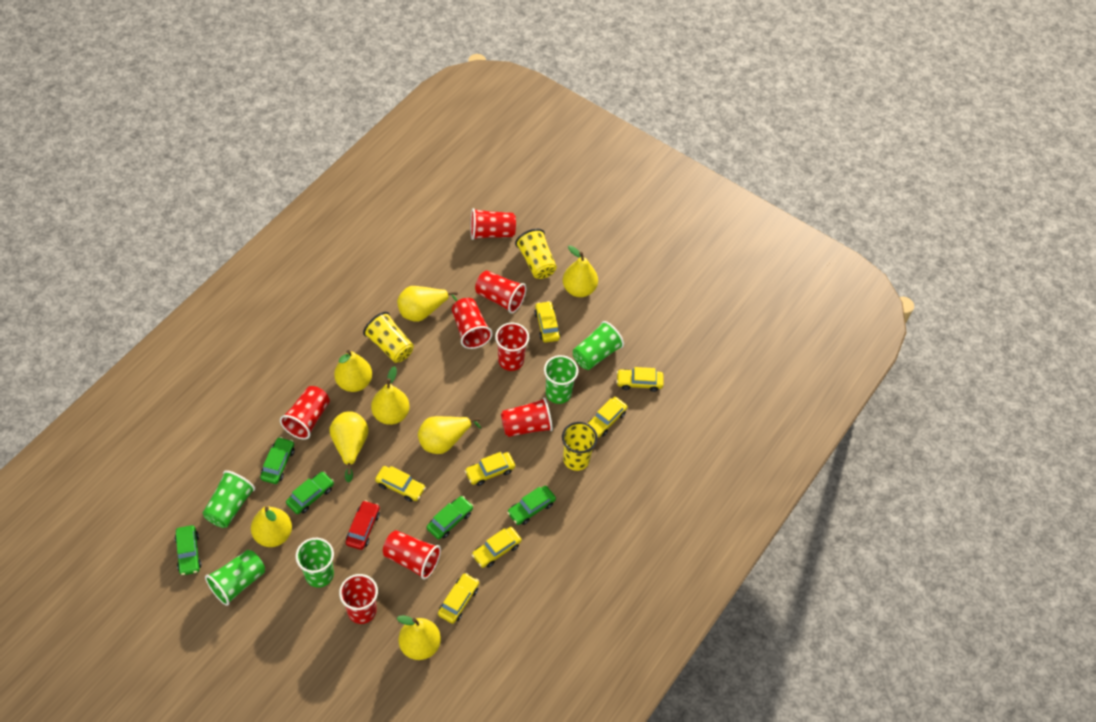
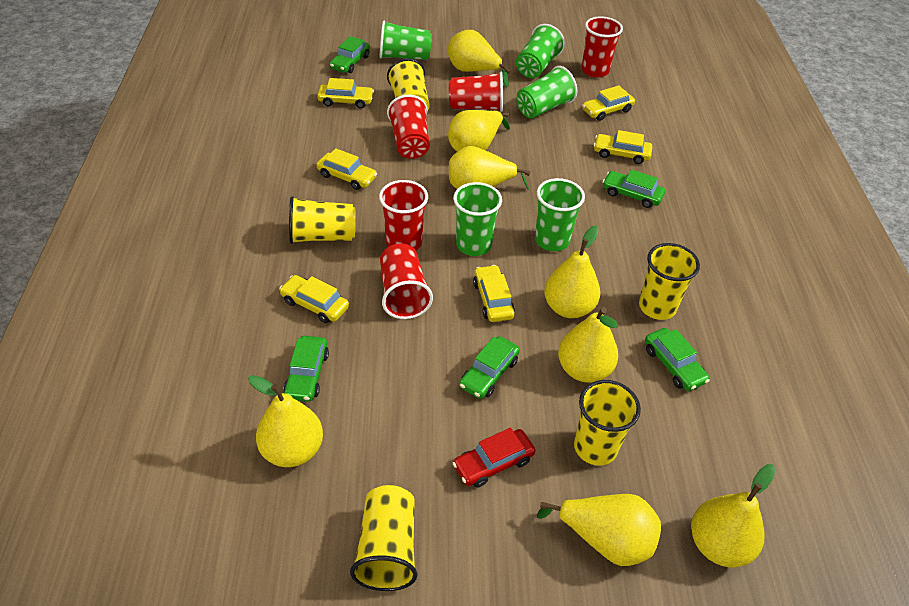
red cup: [280,386,330,440] [339,574,378,624] [383,530,441,580] [452,298,493,349] [471,208,516,240] [475,270,526,313] [495,323,529,371] [501,397,553,437] = 8 -> [379,180,428,251] [380,244,433,319] [387,95,430,159] [449,72,503,112] [582,16,623,78] = 5
yellow car: [375,466,426,502] [438,573,479,624] [465,452,515,486] [472,527,522,568] [534,301,561,343] [588,397,628,437] [616,367,664,392] = 7 -> [279,275,349,323] [316,148,377,190] [317,78,374,109] [473,265,515,322] [582,85,635,121] [594,130,652,164] = 6
yellow cup: [363,312,414,363] [515,229,557,279] [562,422,597,471] = 3 -> [289,196,356,244] [350,485,417,591] [387,58,430,112] [574,380,641,466] [639,243,700,320] = 5

